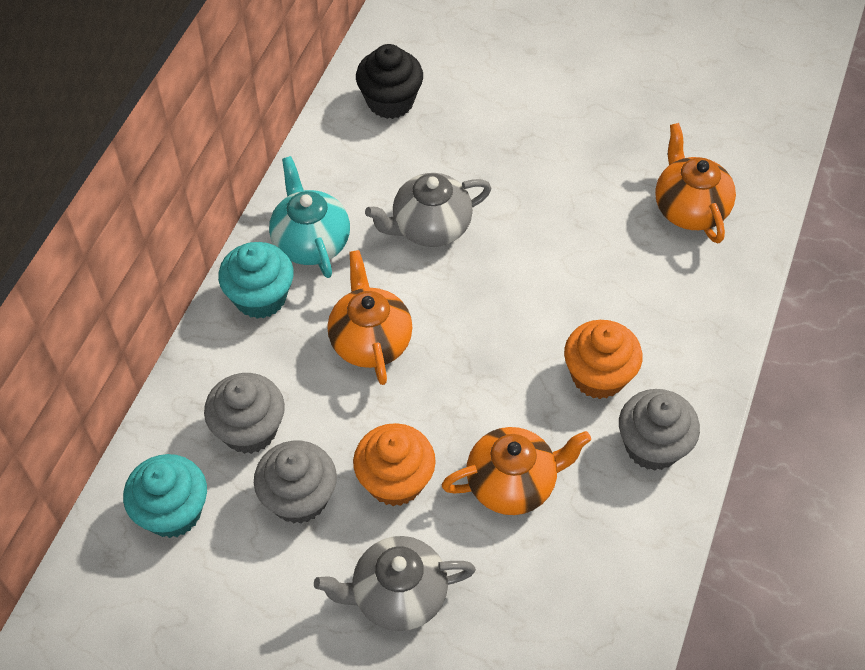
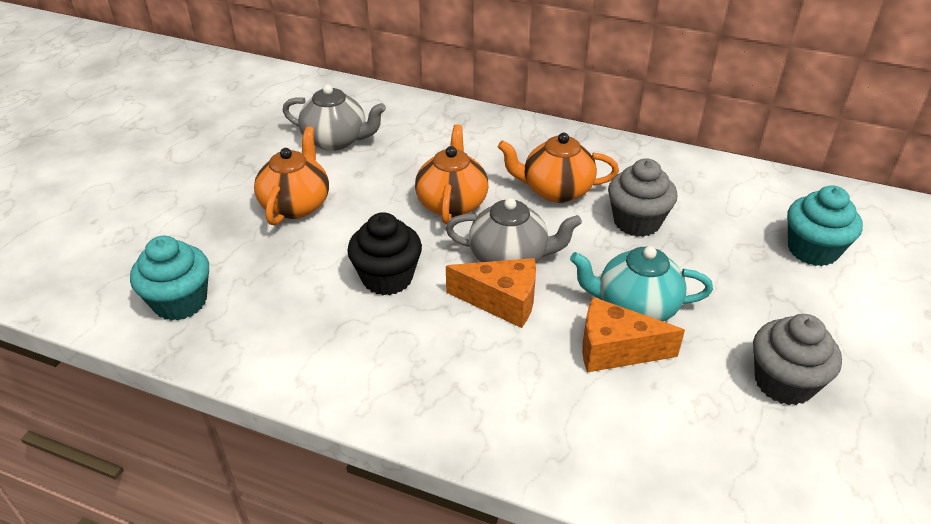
grey cupcake: [204,373,285,454] [254,441,337,524] [619,389,700,471] = 3 -> [608,158,677,237] [753,314,842,405] = 2
orange cheese: none = 0 -> [446,258,536,328] [582,297,685,372] = 2
orange cupcake: [353,423,436,506] [564,320,642,399] = 2 -> none = 0

